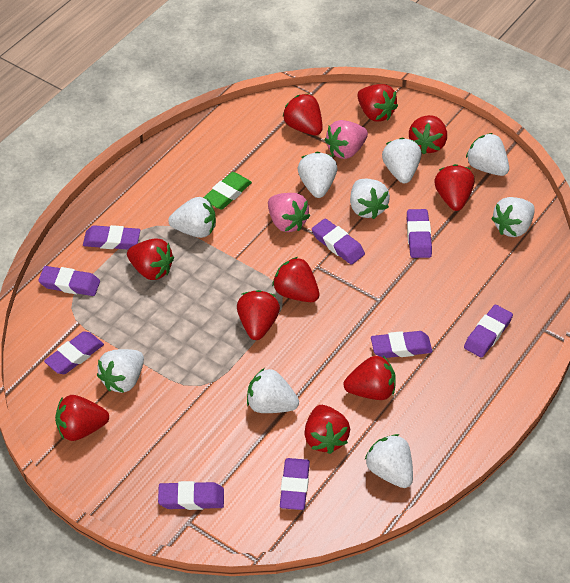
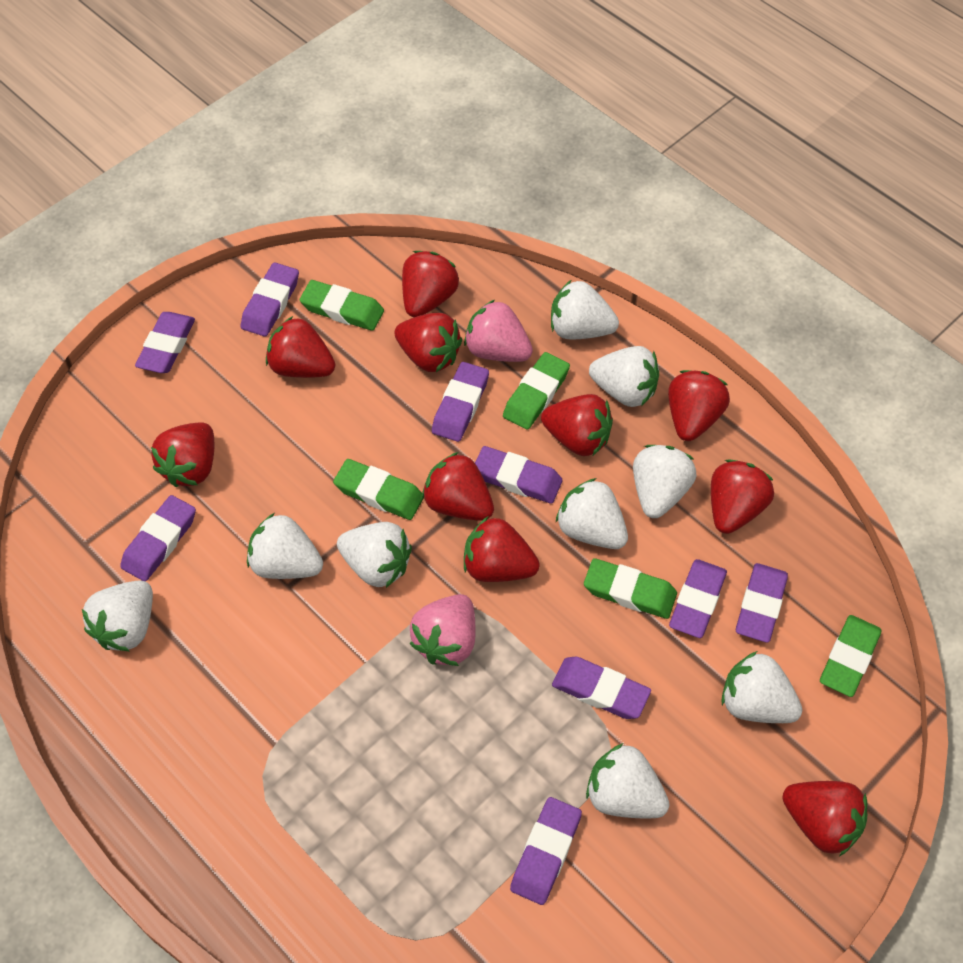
green eraser: [203,172,252,210] = 1 -> [300,280,384,331] [333,459,424,520] [503,352,570,430] [584,558,677,619] [820,615,881,697] = 5

